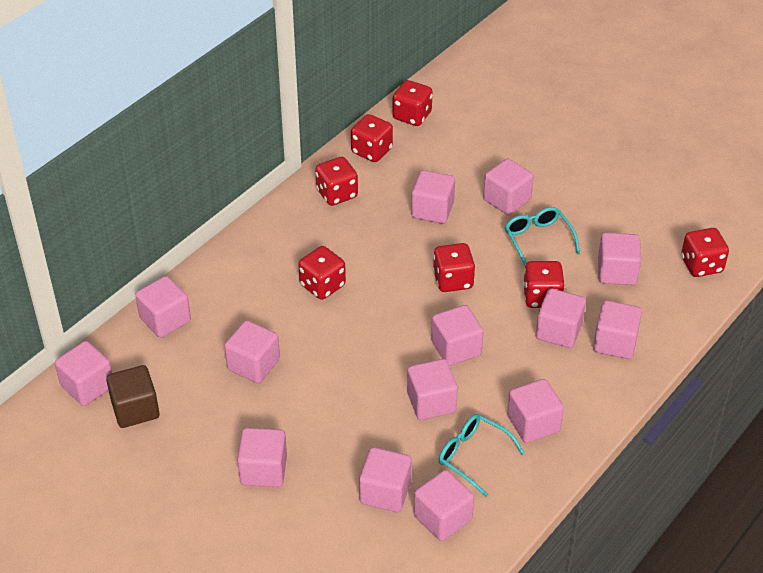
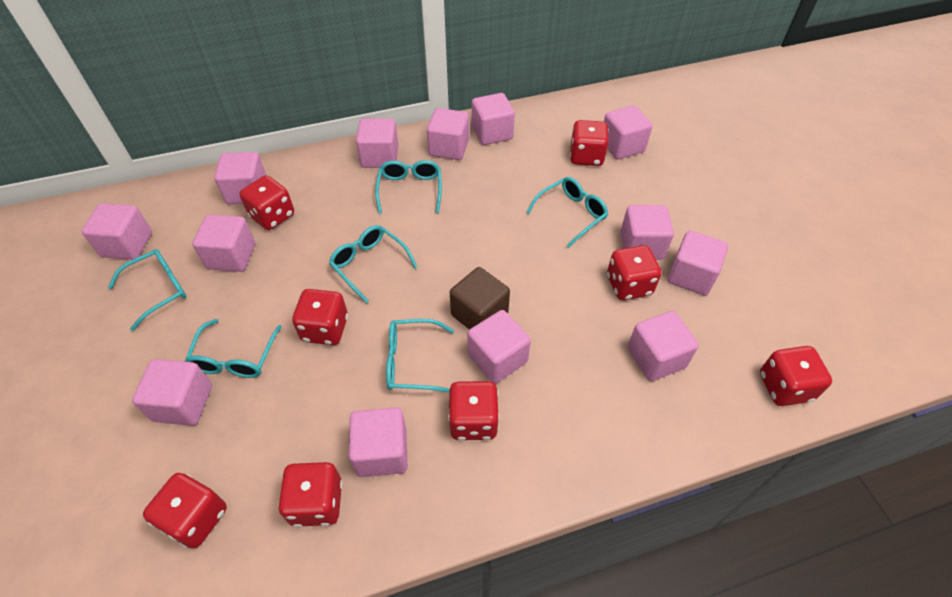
pink cube: [55,341,112,406] [135,276,191,338] [224,320,280,383] [237,428,287,487] [359,447,412,512] [407,359,458,420] [411,170,455,224] [414,470,474,541] [431,305,484,366] [483,159,534,215] [507,379,564,443] [536,288,586,348] [593,300,642,359] [598,232,641,285] = 14 -> [81,203,152,260] [132,359,212,426] [192,214,255,272] [214,152,266,204] [349,408,408,477] [356,118,398,168] [427,108,469,160] [467,310,531,383] [472,93,515,145] [604,105,652,159] [620,205,674,260] [627,311,699,381] [668,231,728,295] = 13
red dice: [298,246,346,300] [315,157,358,206] [351,114,393,162] [392,80,433,126] [433,243,475,292] [523,261,565,308] [681,228,729,277] = 7 -> [143,473,227,549] [240,175,294,230] [278,462,343,527] [292,289,348,345] [448,381,499,440] [570,120,609,166] [607,245,661,300] [760,346,832,406] = 8
turquoise glasses: [439,414,524,497] [505,207,580,267] = 2 -> [108,249,187,331] [185,319,282,378] [329,225,417,304] [375,160,442,214] [386,319,454,392] [526,177,608,248] = 6

